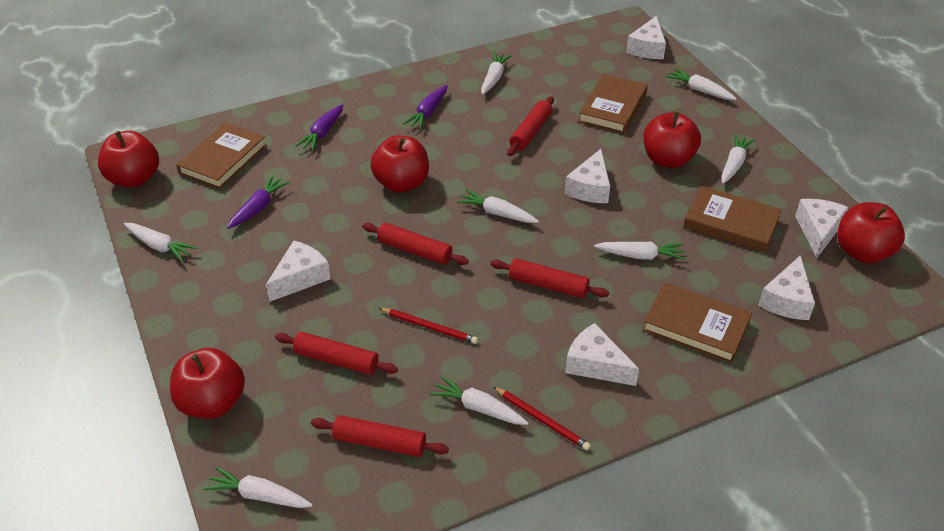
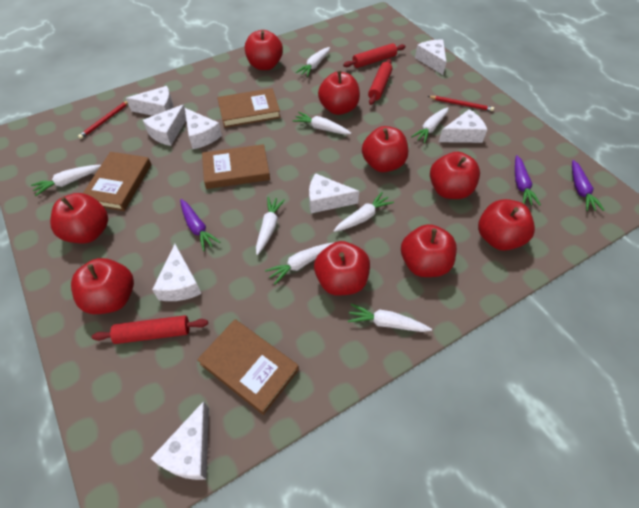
red apple: [98,131,159,188] [170,348,245,419] [370,135,429,193] [643,112,701,168] [837,202,905,263] = 5 -> [50,193,108,244] [71,258,134,314] [245,30,283,70] [314,241,370,296] [318,71,360,115] [362,126,408,172] [401,224,457,277] [430,152,480,199] [478,199,535,251] = 9
red rolling pin: [275,332,398,375] [311,415,449,457] [362,223,469,265] [490,258,609,299] [507,96,554,156] = 5 -> [92,315,208,344] [343,43,406,68] [368,59,392,105] = 3
white cheese: [266,240,330,302] [564,149,610,203] [565,323,639,386] [626,16,666,59] [758,255,815,320] [795,199,849,258] = 6 -> [126,86,173,116] [143,104,186,146] [150,401,209,480] [152,244,201,301] [185,108,222,149] [309,173,359,213] [415,40,446,75] [439,109,487,143] = 8

